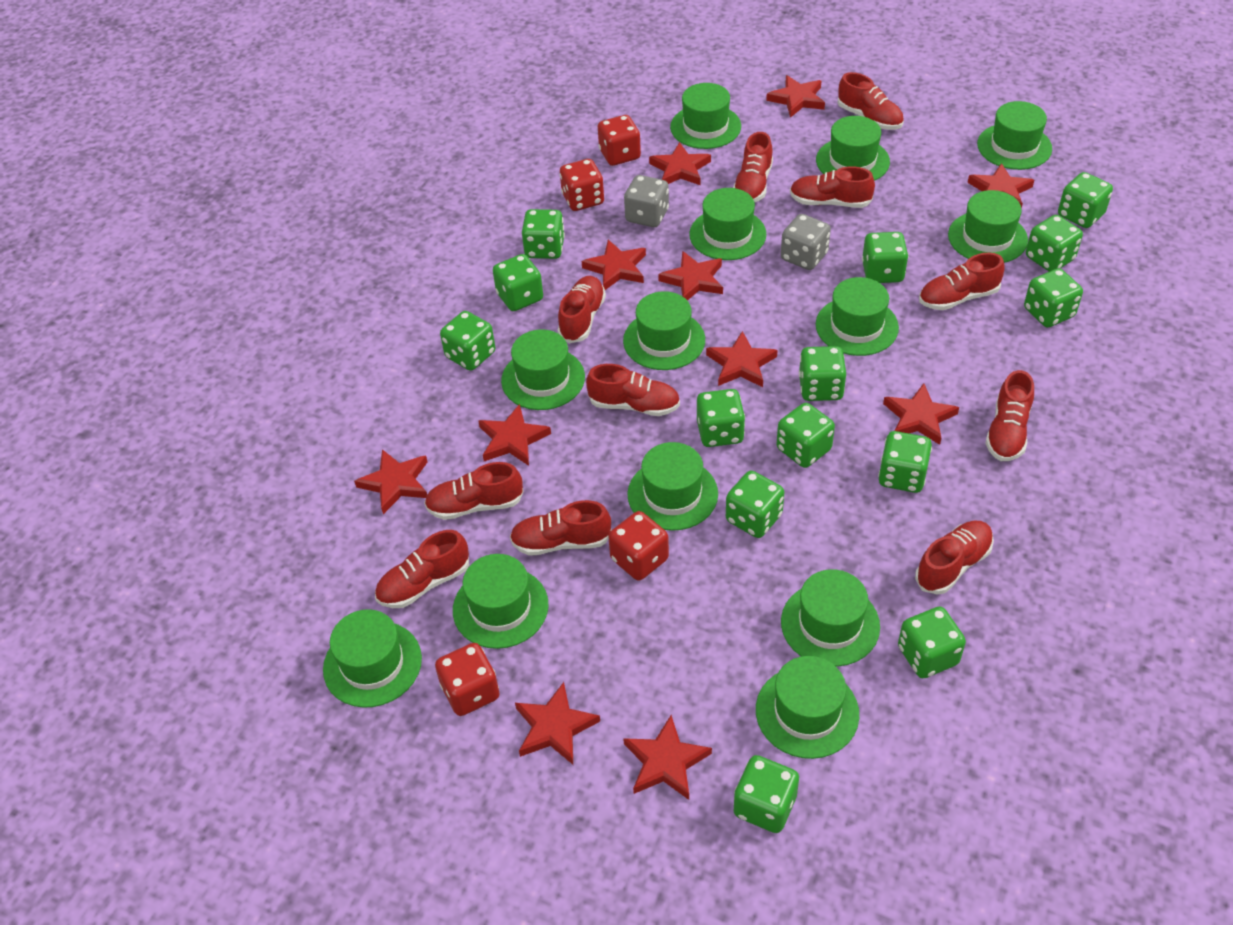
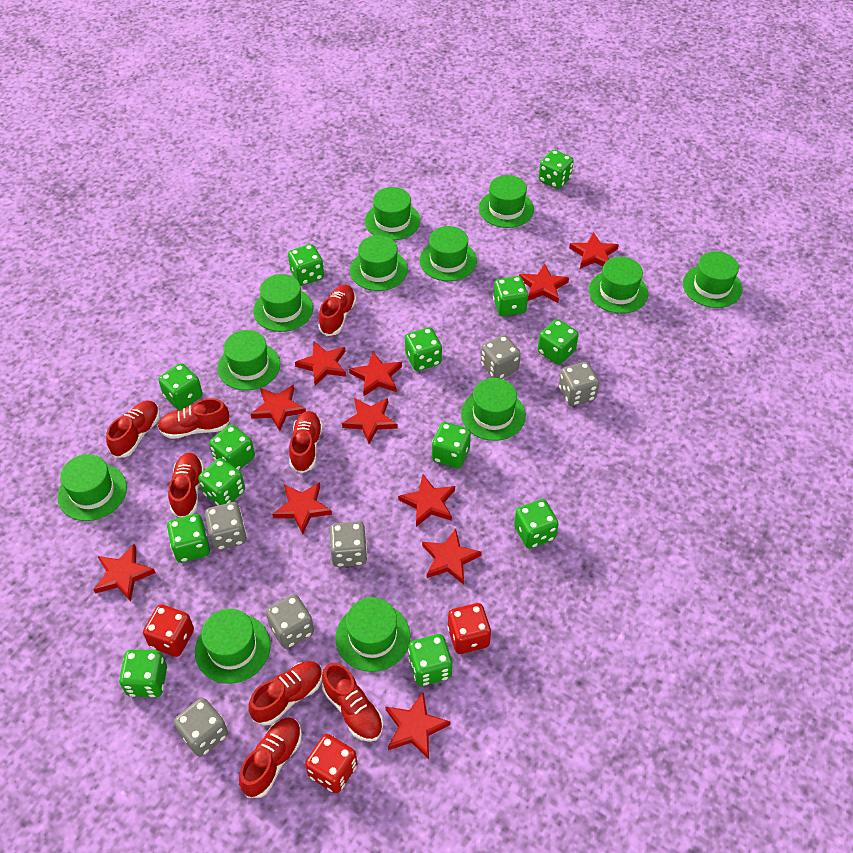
green dice: [440,311,495,371] [493,254,543,311] [522,209,565,259] [697,389,745,447] [726,471,784,538] [734,755,799,833] [777,403,835,468] [799,346,846,401] [862,232,908,283] [878,431,932,493] [898,607,966,678] [1024,268,1083,327] [1026,215,1083,272] [1058,172,1113,228] = 14 -> [119,650,167,697] [158,363,203,410] [167,514,210,563] [198,458,245,506] [209,425,255,470] [288,244,324,286] [405,327,442,371] [408,634,452,686] [432,422,471,468] [493,276,528,317] [514,499,559,549] [538,150,574,189] [538,319,579,365] = 13
green hat: [323,609,422,708] [453,554,549,649] [501,329,585,410] [623,291,705,370] [627,442,718,531] [670,83,741,149] [689,188,766,260] [756,656,859,759] [781,569,880,667] [816,116,890,181] [816,277,899,356] [948,190,1028,263] [977,101,1052,170] = 13 -> [57,454,127,521] [195,609,271,684] [218,330,280,391] [253,274,313,332] [335,597,410,672] [350,235,408,291] [365,187,421,240] [419,226,477,281] [461,378,526,441] [479,175,534,228] [589,257,648,314] [683,251,742,308] = 12
grey dice: [624,175,669,227] [781,214,831,270] = 2 -> [174,698,228,757] [205,502,247,550] [266,594,314,649] [330,521,368,567] [481,335,521,379] [559,362,599,406] = 6
red dice: [435,643,500,716] [560,159,604,211] [598,115,641,166] [608,511,669,581] = 4 -> [143,604,194,657] [305,734,358,793] [447,603,491,654] = 3
red shoe: [375,530,469,608] [424,462,524,520] [510,500,612,556] [558,276,606,343] [586,364,680,416] [733,132,773,202] [790,166,875,208] [838,72,904,130] [915,521,994,595] [919,253,1005,310] [985,370,1034,461] = 11 -> [106,401,160,458] [158,398,230,439] [168,453,204,518] [239,717,302,798] [248,661,323,726] [289,411,323,473] [318,285,356,336] [322,663,383,742] = 8

